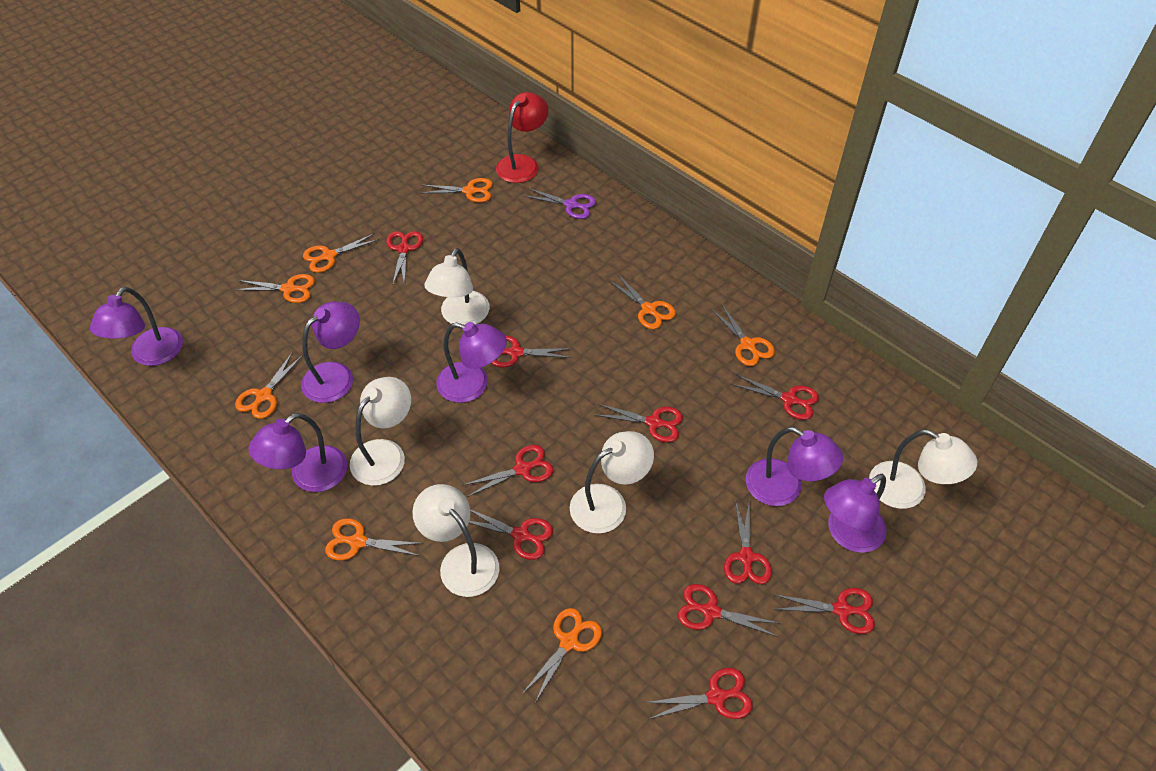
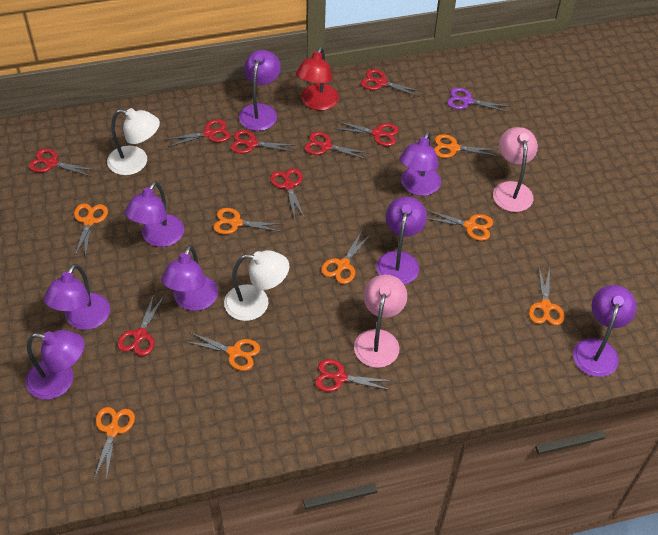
pink lamp: none = 0 -> [354,274,407,368] [493,127,538,212] = 2
purple lamp: [90,287,183,366] [249,413,347,492] [301,302,360,403] [436,322,507,403] [746,427,843,506] [824,474,887,553] = 6 -> [26,330,84,400] [44,264,110,330] [125,181,184,247] [162,245,218,311] [239,50,281,131] [376,196,427,285] [399,131,441,196] [573,285,637,377] = 8
red scissors: [386,231,423,286] [462,445,553,497] [469,509,553,560] [491,335,572,368] [595,404,683,442] [645,668,753,719] [678,584,778,637] [724,500,772,584] [732,374,819,420] [773,588,875,634] = 10 -> [29,148,95,177] [118,294,164,356] [165,119,231,147] [231,130,296,154] [270,168,304,219] [304,132,370,160] [315,359,393,392] [334,121,399,146] [361,69,420,97] = 9
white lamp: [350,377,411,486] [412,484,499,597] [424,248,490,325] [570,431,654,534] [869,429,977,509] = 5 -> [107,108,160,175] [224,250,289,321] = 2

